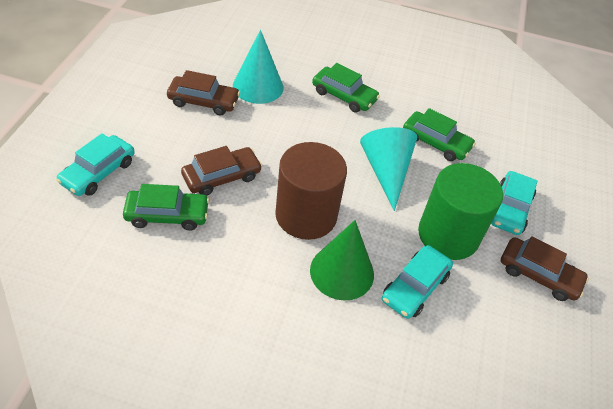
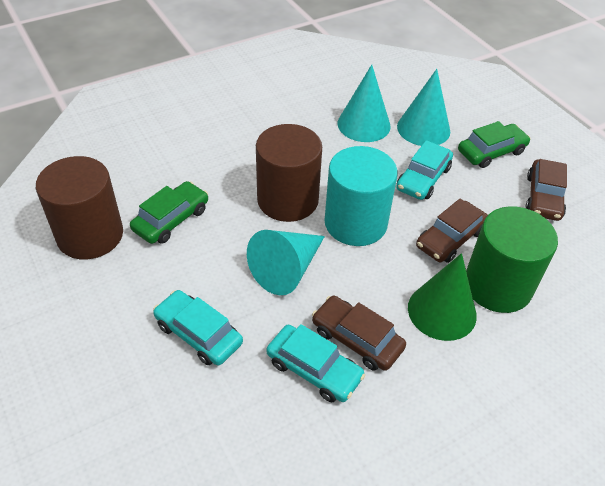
brown cylinder: [275,142,347,240] = 1 -> [36,156,123,259] [256,124,322,222] = 2
green car: [123,184,210,231] [312,63,380,112] [403,108,476,161] = 3 -> [130,181,208,244] [458,121,530,168] = 2
turquoise cone: [233,30,284,104] [360,127,417,211] = 2 -> [247,230,325,295] [338,65,391,142] [397,69,450,146] = 3
turquoise cylinder: none = 0 -> [325,146,398,246] = 1

